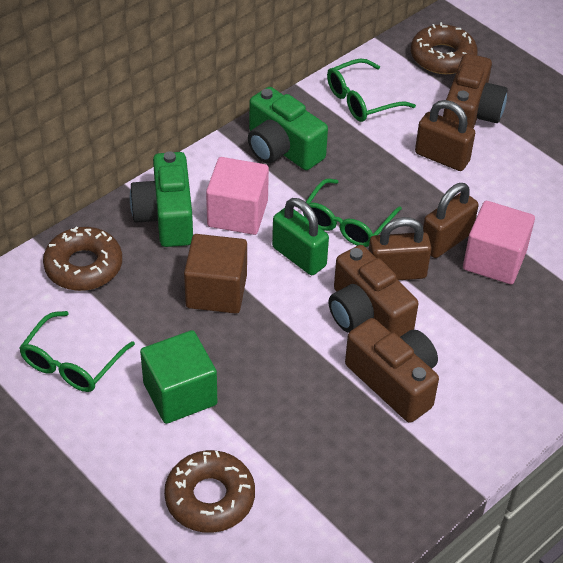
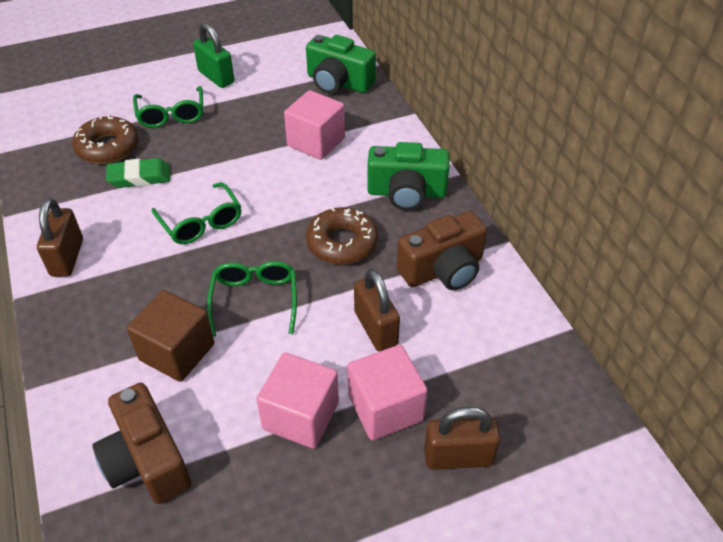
brown camera: [328,245,418,337] [345,318,439,423] [443,54,508,129] = 3 -> [92,383,191,504] [397,211,487,290] = 2
brown donut: [43,226,122,291] [164,450,255,533] [411,22,478,74] = 3 -> [72,114,138,164] [306,207,378,265] = 2
green cube: [140,330,217,424] = 1 -> none = 0
green eraser: none = 0 -> [106,158,170,188] = 1
pink cube: [206,157,269,235] [463,201,535,284] = 2 -> [256,353,339,449] [284,90,345,160] [348,345,428,440] = 3

